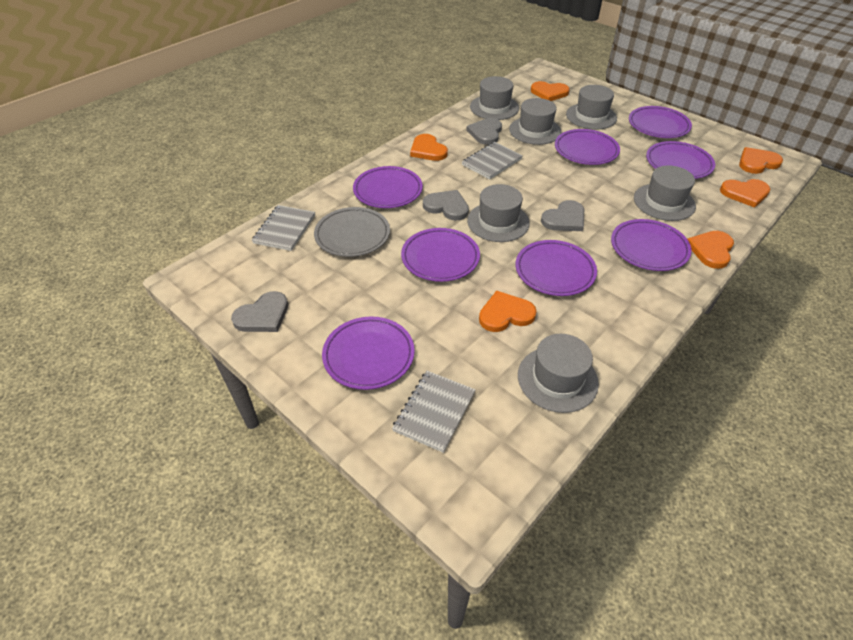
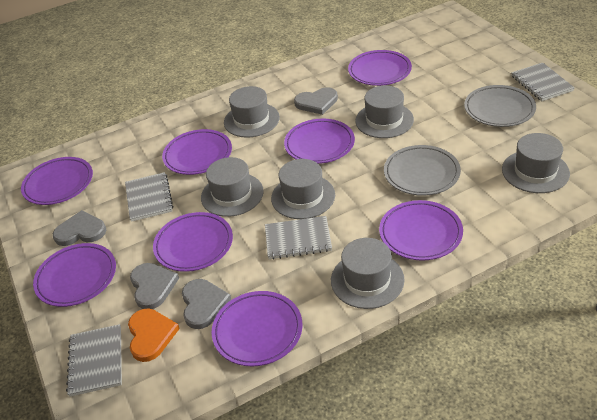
grey notebook: [252,205,315,251] [392,371,475,453] [462,142,523,179] = 3 -> [66,324,122,397] [125,172,173,222] [265,216,332,260] [511,63,575,101] = 4
grey plate: [314,207,390,257] = 1 -> [384,145,461,196] [464,85,536,127] = 2
orange heart: [410,134,448,161] [479,291,537,332] [531,81,570,101] [688,231,734,269] [720,179,770,208] [739,147,783,174] = 6 -> [128,308,180,362] = 1

